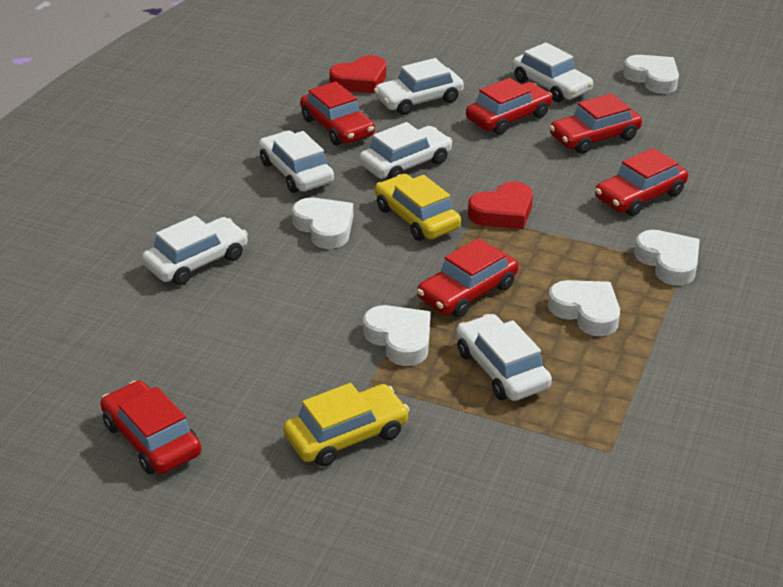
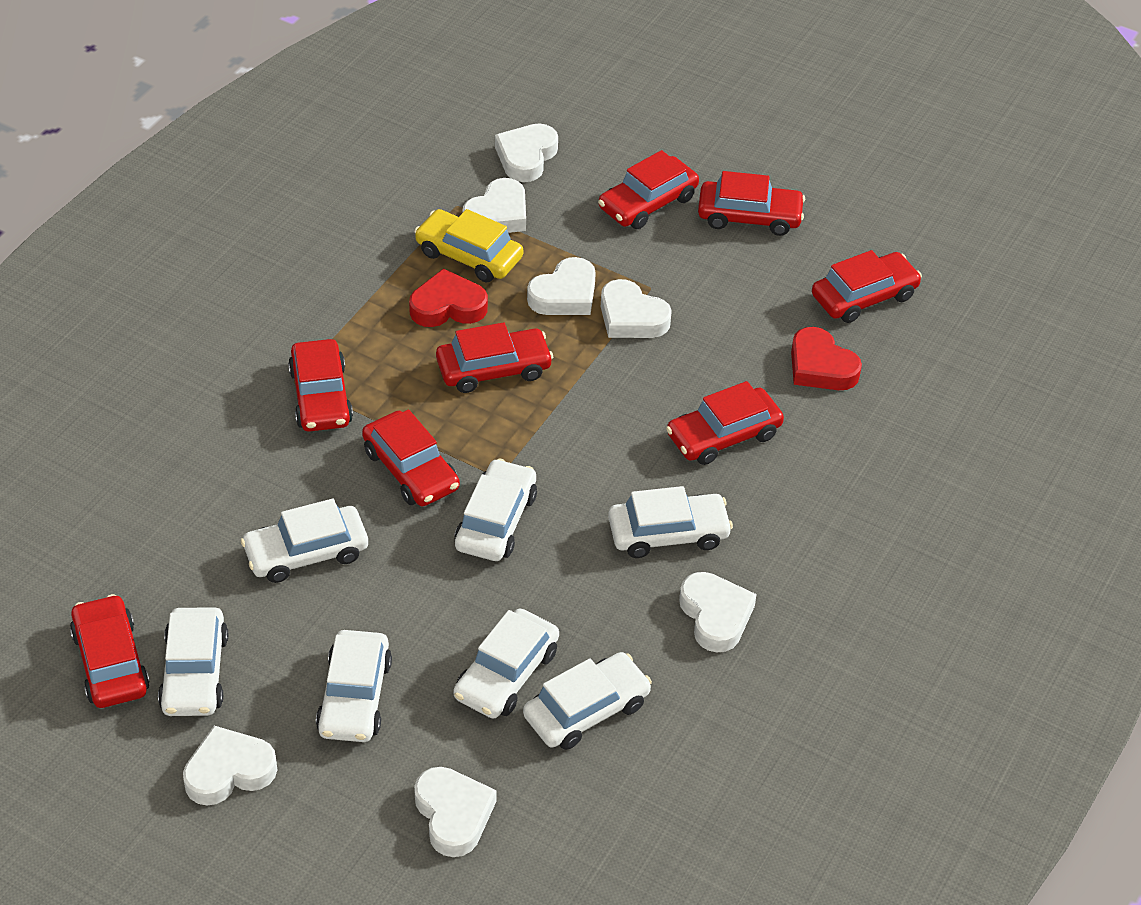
red car: [100,381,201,474] [300,81,375,146] [417,238,518,318] [466,78,552,135] [549,94,642,154] [595,148,688,216] = 6 -> [70,594,150,708] [288,339,353,432] [362,410,460,506] [436,322,553,393] [598,150,699,229] [666,381,784,465] [698,171,805,236] [812,250,922,323] = 8
white car: [142,216,248,285] [259,131,334,193] [359,122,452,180] [374,58,464,115] [456,314,552,401] [512,42,593,102] = 6 -> [158,607,228,716] [241,499,368,583] [316,630,392,742] [453,608,559,719] [454,459,537,561] [523,652,652,750] [608,486,733,558] = 7
white heart: [292,198,353,249] [363,305,431,366] [548,280,620,336] [623,55,679,94] [634,230,700,286] = 5 -> [183,726,277,805] [414,767,496,857] [462,178,526,233] [495,123,558,182] [527,257,596,315] [601,279,672,338] [679,572,757,653] = 7
yellow car: [283,383,409,467] [375,174,461,241] = 2 -> [414,209,523,282] = 1

